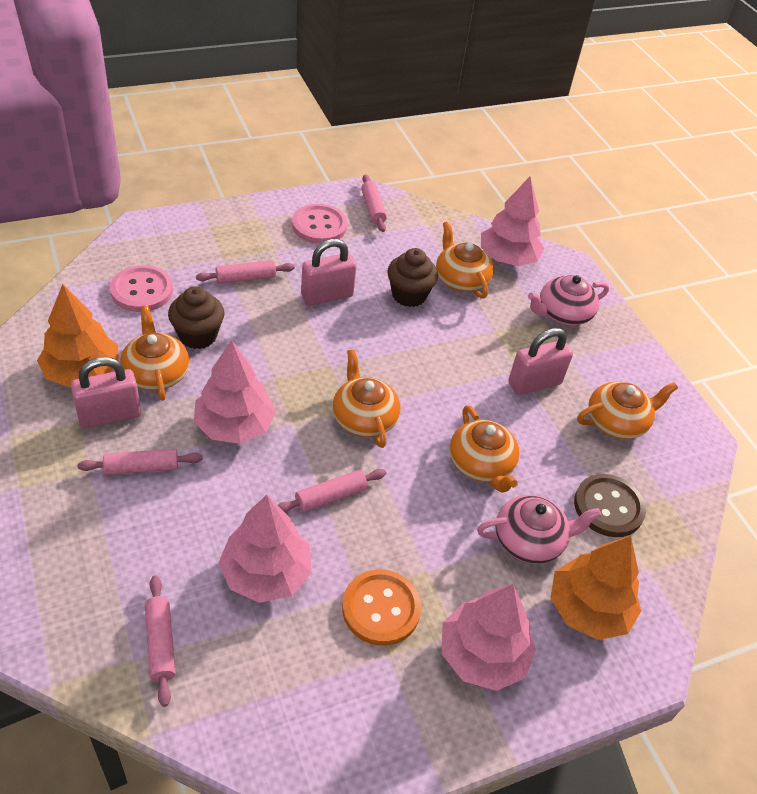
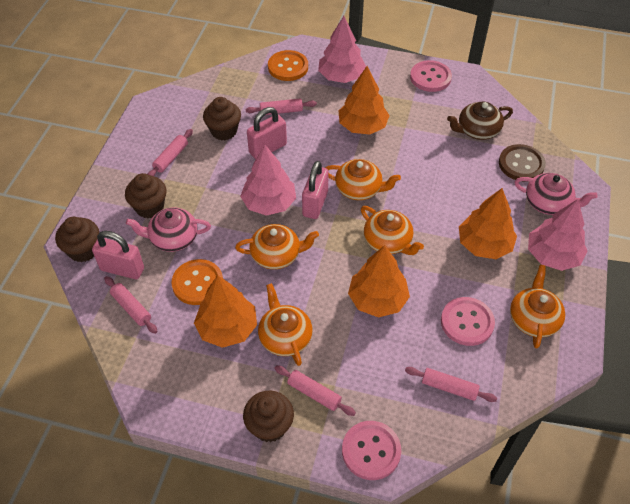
brown cupcake: [168,286,224,349] [387,248,438,307] = 2 -> [55,217,99,262] [125,173,167,219] [203,97,241,140] [243,391,294,442] = 4
brown teapot: none = 0 -> [447,101,513,140] = 1
orange button: [342,569,422,646] = 1 -> [171,259,223,305] [268,50,308,81] = 2
orange tree: [37,284,118,388] [550,536,641,640] = 2 -> [194,275,257,348] [339,66,390,134] [348,245,410,318] [459,188,517,259] = 4
pink button: [110,265,173,312] [292,204,347,244] = 2 -> [342,421,401,480] [410,60,452,92] [441,297,495,346] = 3
pink tree: [194,340,276,444] [219,495,312,603] [442,584,536,691] [481,177,545,266] = 4 -> [240,145,296,216] [318,16,366,83] [528,199,588,271] = 3

